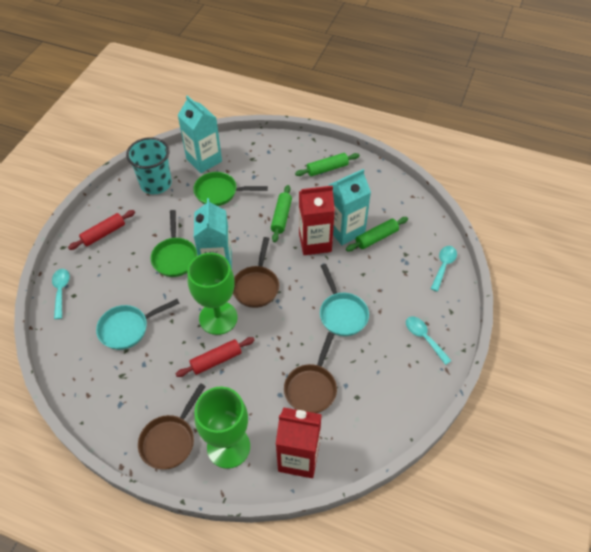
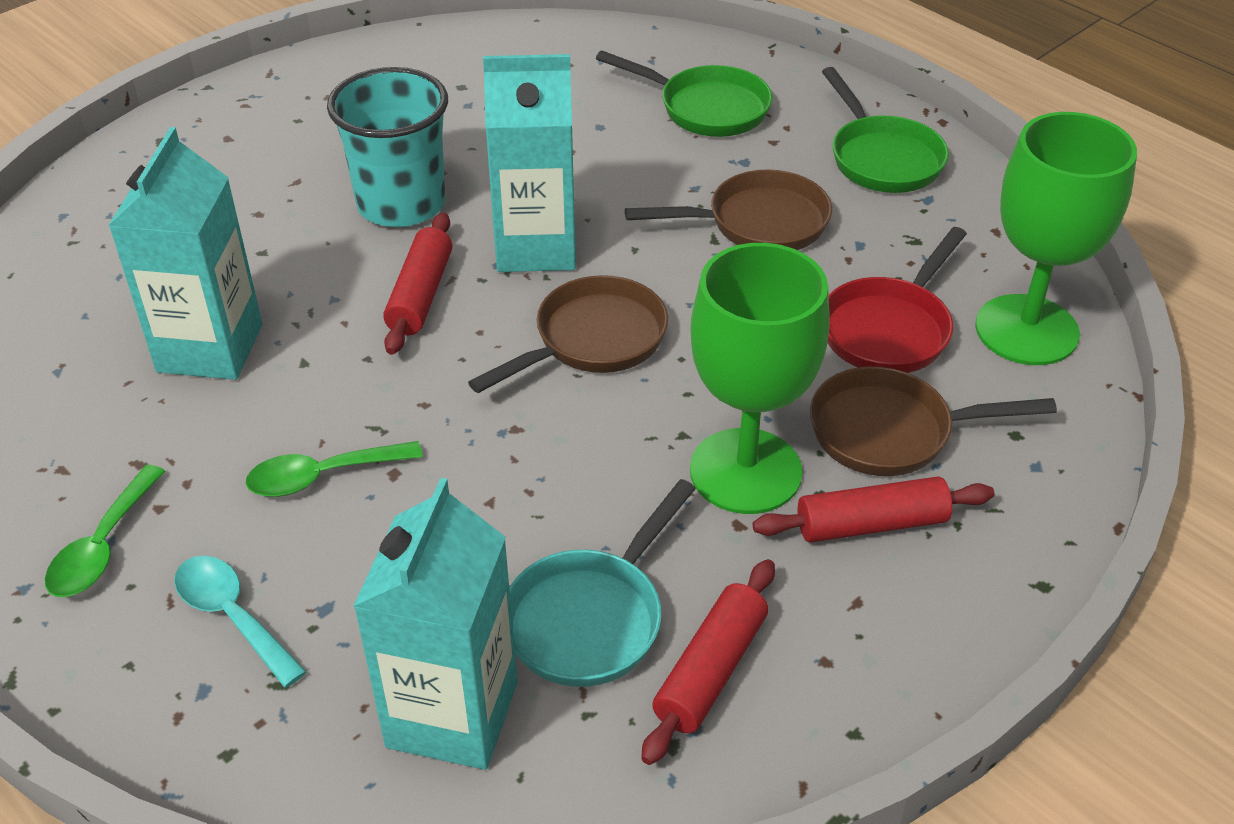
green rolling pin: [271,185,292,242] [295,153,360,176] [346,217,408,251] = 3 -> none = 0
green spoon: none = 0 -> [45,465,166,597] [246,441,423,497] = 2
red carton: [276,408,322,478] [299,186,335,255] = 2 -> none = 0
red pan: none = 0 -> [827,227,967,373] = 1
red rolling pin: [68,210,135,250] [176,337,255,377] = 2 -> [383,213,452,355] [641,559,775,765] [753,476,994,542] = 3
turquoise pan: [96,299,180,350] [320,264,369,337] = 2 -> [509,479,696,687] = 1
turquoise spoon: [52,269,70,319] [406,317,452,365] [431,246,457,292] = 3 -> [174,556,307,688] = 1

